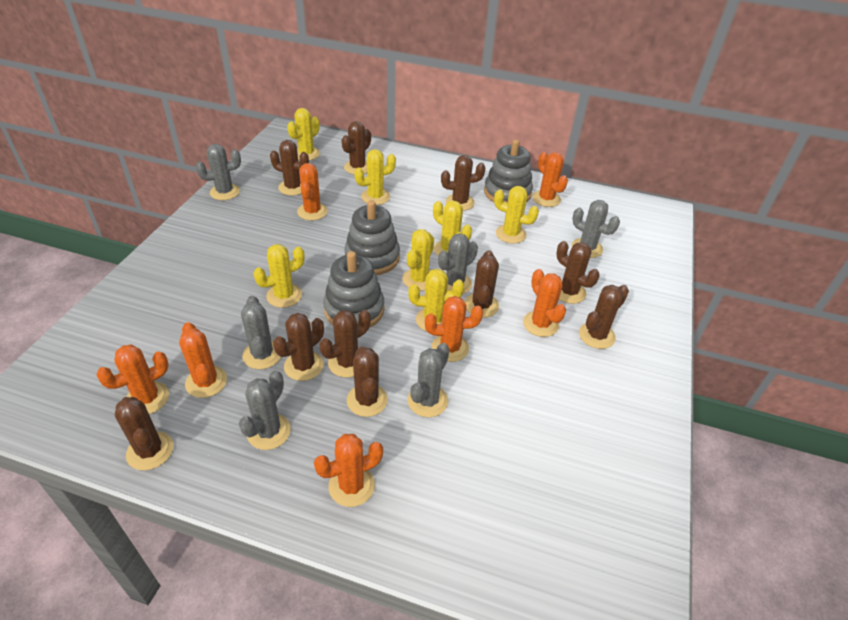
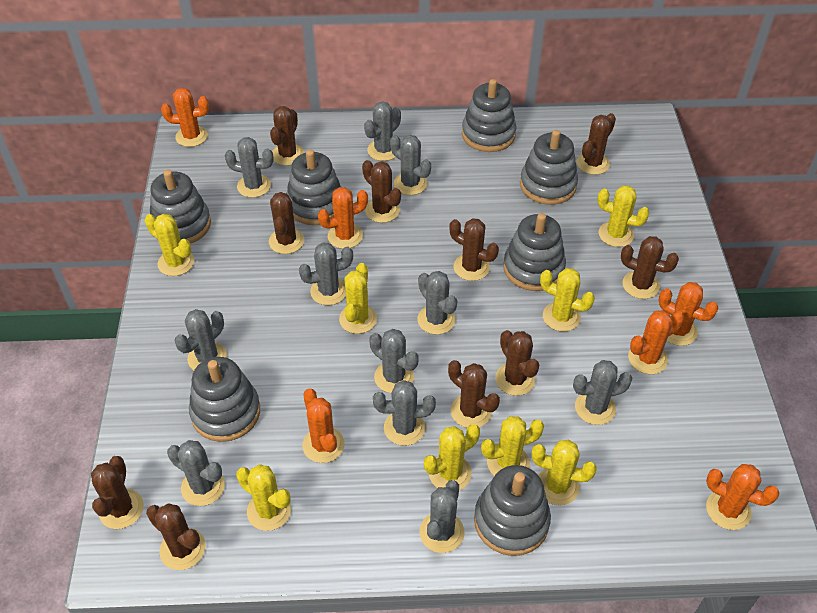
grey cactus: [196,144,241,200] [239,370,291,450] [241,296,281,369] [407,343,449,417] [438,233,478,294] [572,200,620,258] = 6 -> [167,440,225,506] [175,309,227,370] [224,137,274,198] [299,242,353,305] [364,101,401,161] [369,329,419,393] [373,380,436,446] [390,135,431,195] [417,271,457,335] [419,480,464,553] [573,360,633,425] = 11
grey stacking toy: [323,251,384,328] [344,200,400,275] [484,139,533,203] = 3 -> [150,170,211,244] [189,357,260,442] [286,149,341,225] [462,79,517,152] [474,465,551,556] [503,213,566,291] [520,130,578,205] = 7
orange cactus: [96,344,169,414] [179,322,227,398] [297,163,328,221] [314,434,383,507] [425,296,483,362] [523,269,566,337] [532,152,568,207] = 7 -> [161,88,209,147] [302,388,345,463] [318,187,368,249] [628,310,684,374] [658,282,719,346] [706,464,779,530] = 6
yellow cactus: [253,244,305,308] [287,108,320,161] [354,149,396,205] [403,229,434,291] [408,269,464,331] [433,201,472,256] [494,186,539,244] = 7 -> [145,214,194,276] [236,464,291,531] [339,263,377,334] [424,424,480,490] [481,416,544,476] [531,440,597,506] [540,268,595,332] [597,185,650,247] = 8

